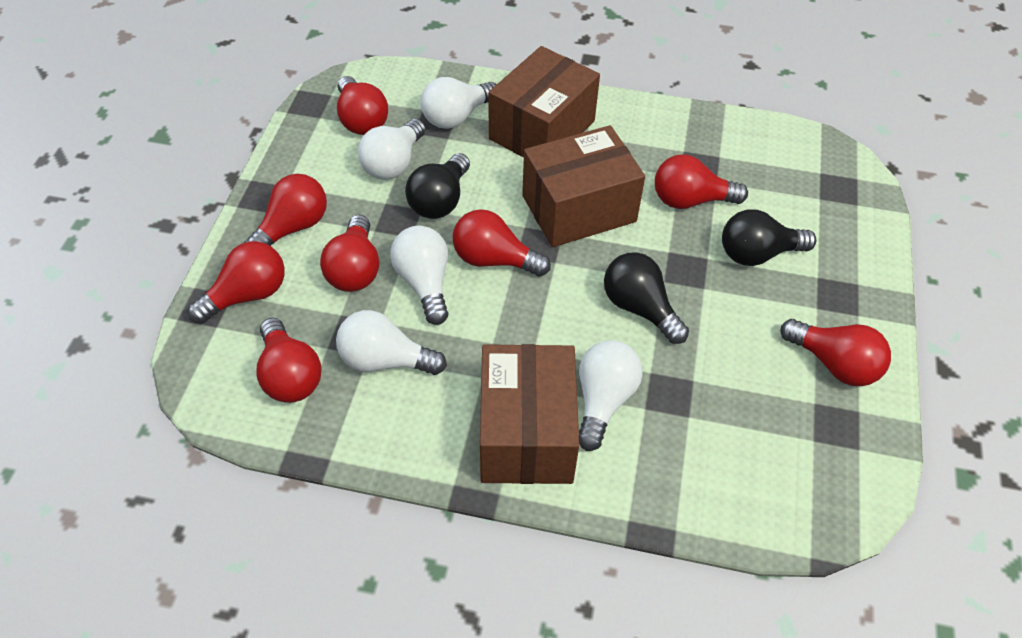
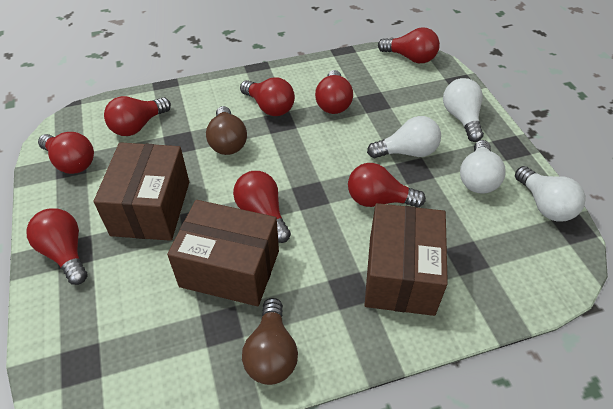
black light bulb: [405,153,470,219] [604,252,689,344] [722,210,816,266] = 3 -> none = 0
brown light bulb: none = 0 -> [206,106,247,155] [242,298,298,385] = 2
white light bulb: [336,310,447,375] [358,119,426,180] [390,226,449,325] [421,77,496,129] [579,340,643,451] = 5 -> [367,116,441,158] [443,78,484,142] [460,140,506,194] [515,166,586,222] = 4

